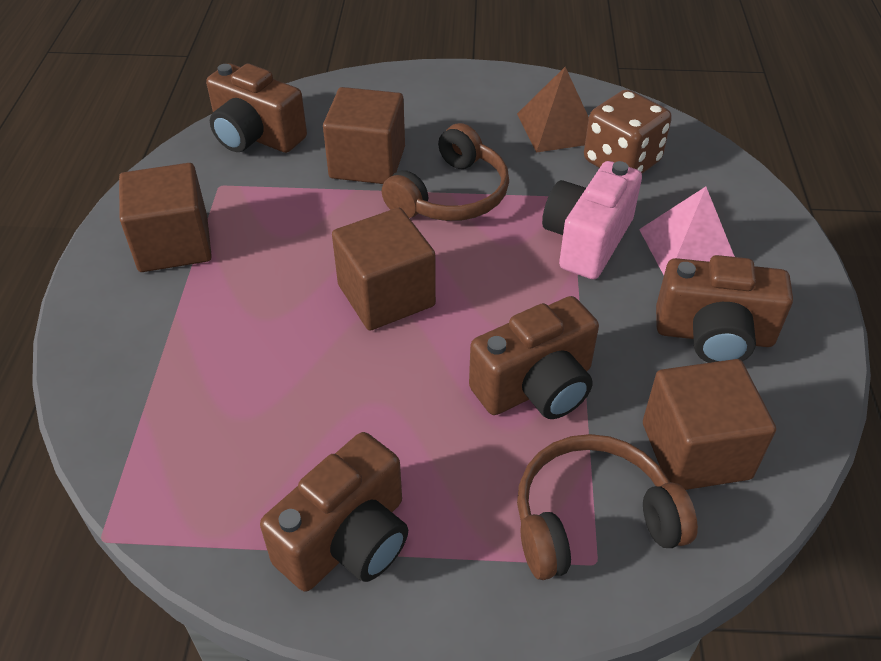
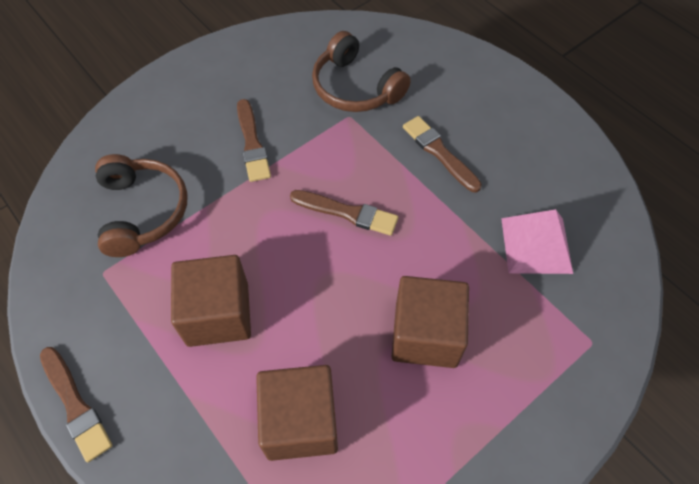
brown brush: none = 0 -> [40,347,113,462] [237,99,271,182] [290,190,398,236] [403,116,482,192] = 4
brown camera: [206,63,307,153] [260,432,408,592] [469,296,599,419] [656,255,793,363] = 4 -> none = 0
brown cube: [119,163,212,272] [323,87,405,184] [332,208,436,331] [643,359,776,490] = 4 -> [171,255,251,347] [256,365,338,461] [392,276,469,368] = 3
brown dice: [584,90,672,174] = 1 -> none = 0
brown pyramid: [517,67,589,153] = 1 -> none = 0
pink camera: [542,161,642,280] = 1 -> none = 0

